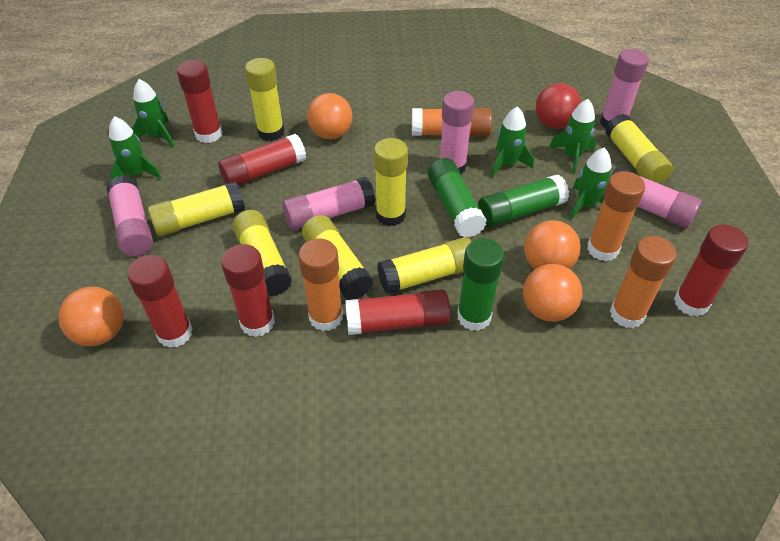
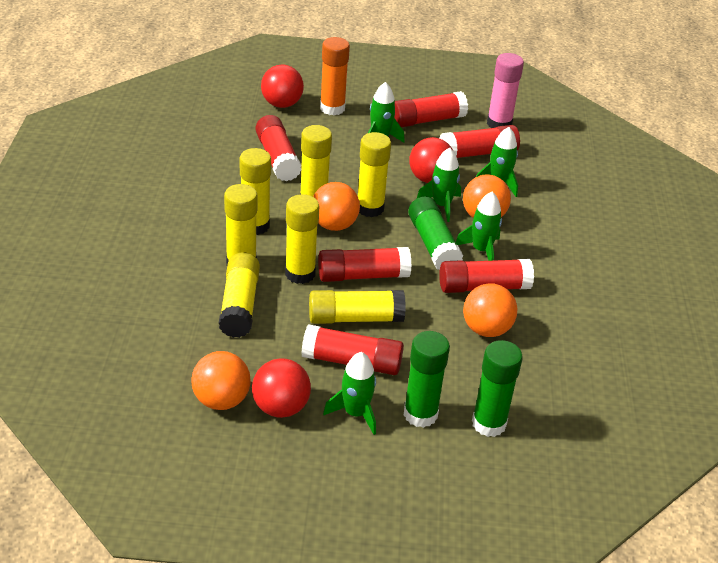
orange glue stick: [298,239,343,331] [412,108,492,137] [587,171,645,261] [610,236,677,328] = 4 -> [320,37,350,115] = 1
pink glue stick: [106,175,153,257] [283,177,375,230] [439,91,474,174] [600,49,649,128] [610,166,702,228] = 5 -> [487,53,524,128] = 1
red ball: [536,83,581,129] = 1 -> [252,358,311,418] [261,65,304,108] [409,137,453,183] = 3

